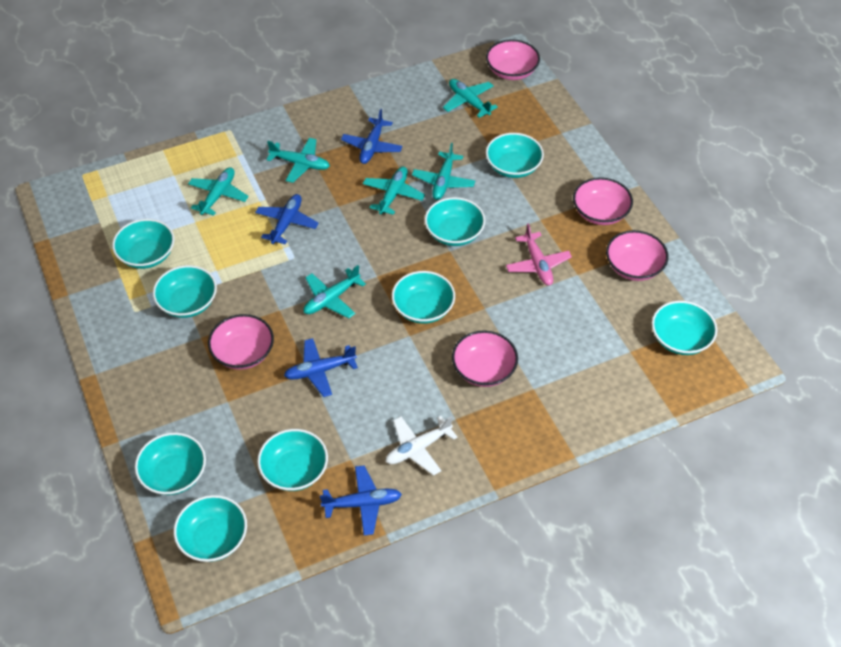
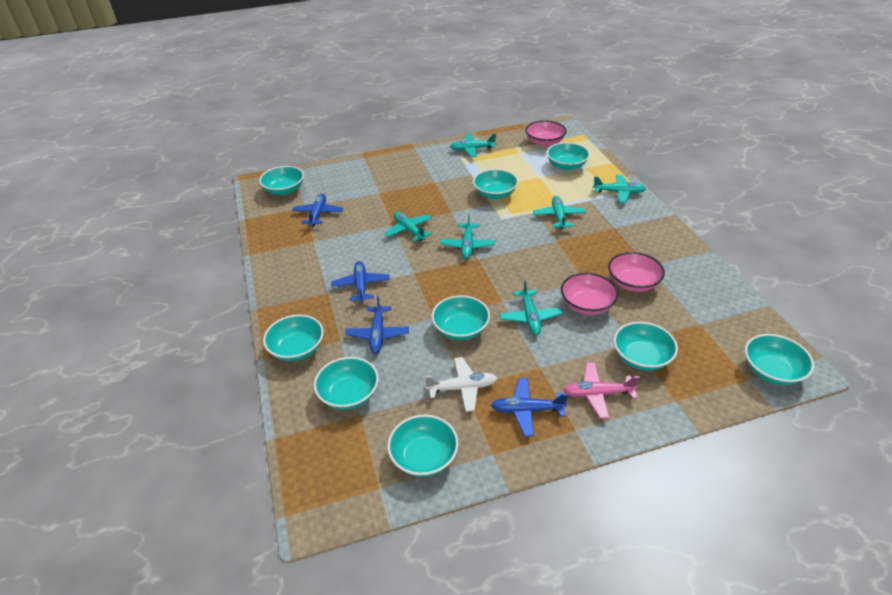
pink bowl: [208,314,274,370] [452,330,518,387] [486,39,540,80] [573,177,633,225] [606,230,668,281] = 5 -> [525,120,567,147] [561,273,619,315] [608,252,665,292] = 3

